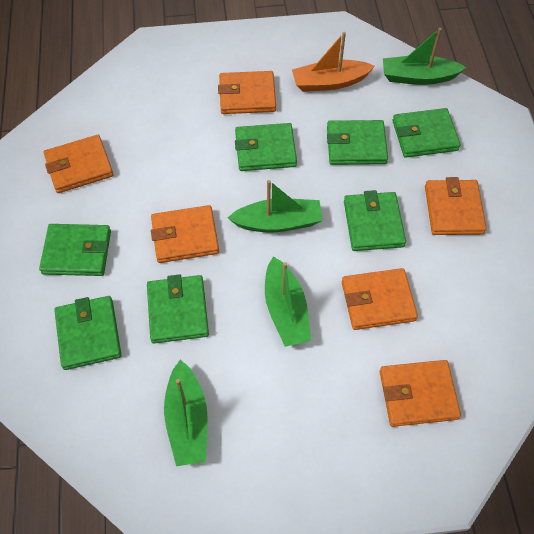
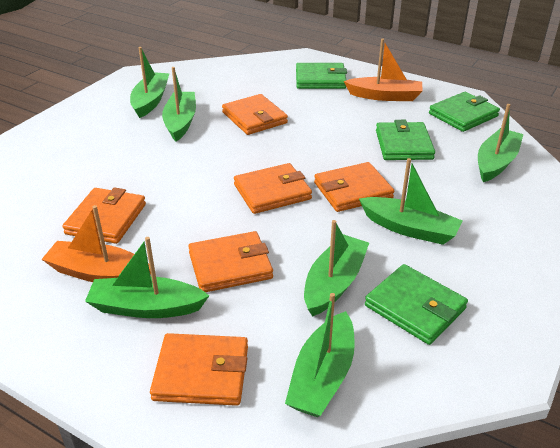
green boat: [164,360,208,466] [228,180,323,232] [265,256,311,347] [383,28,467,85] = 4 -> [85,237,209,318] [130,47,170,118] [162,67,196,142] [285,293,355,417] [304,220,369,317] [359,158,463,245] [478,104,523,182] = 7
green wallet: [39,224,111,276] [54,296,121,370] [147,274,209,343] [235,123,297,171] [327,120,388,165] [344,190,406,251] [392,108,461,158] = 7 -> [296,63,347,89] [365,264,468,345] [376,120,435,160] [429,92,500,132] = 4
orange boat: [292,32,375,92] = 1 -> [42,205,151,282] [344,39,423,101] = 2

